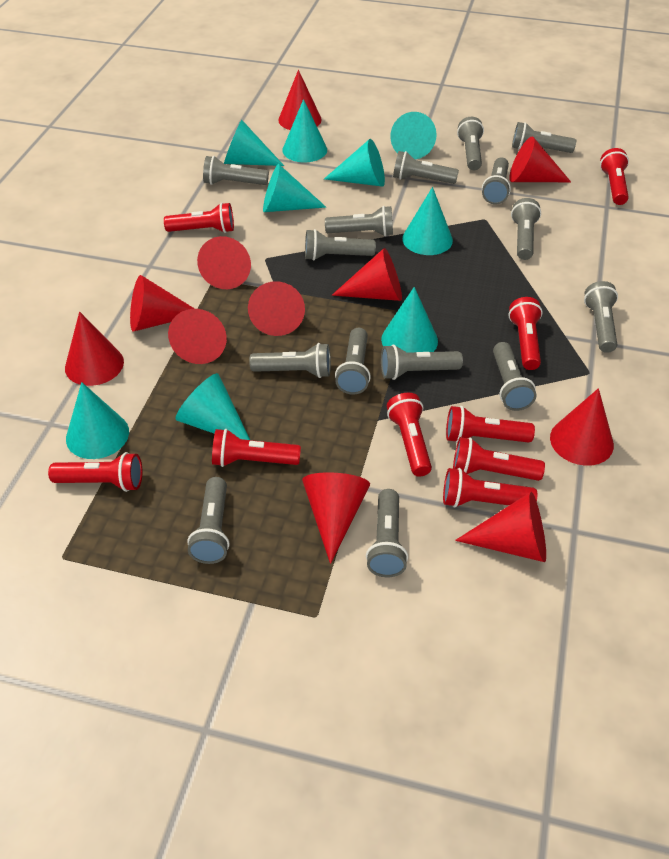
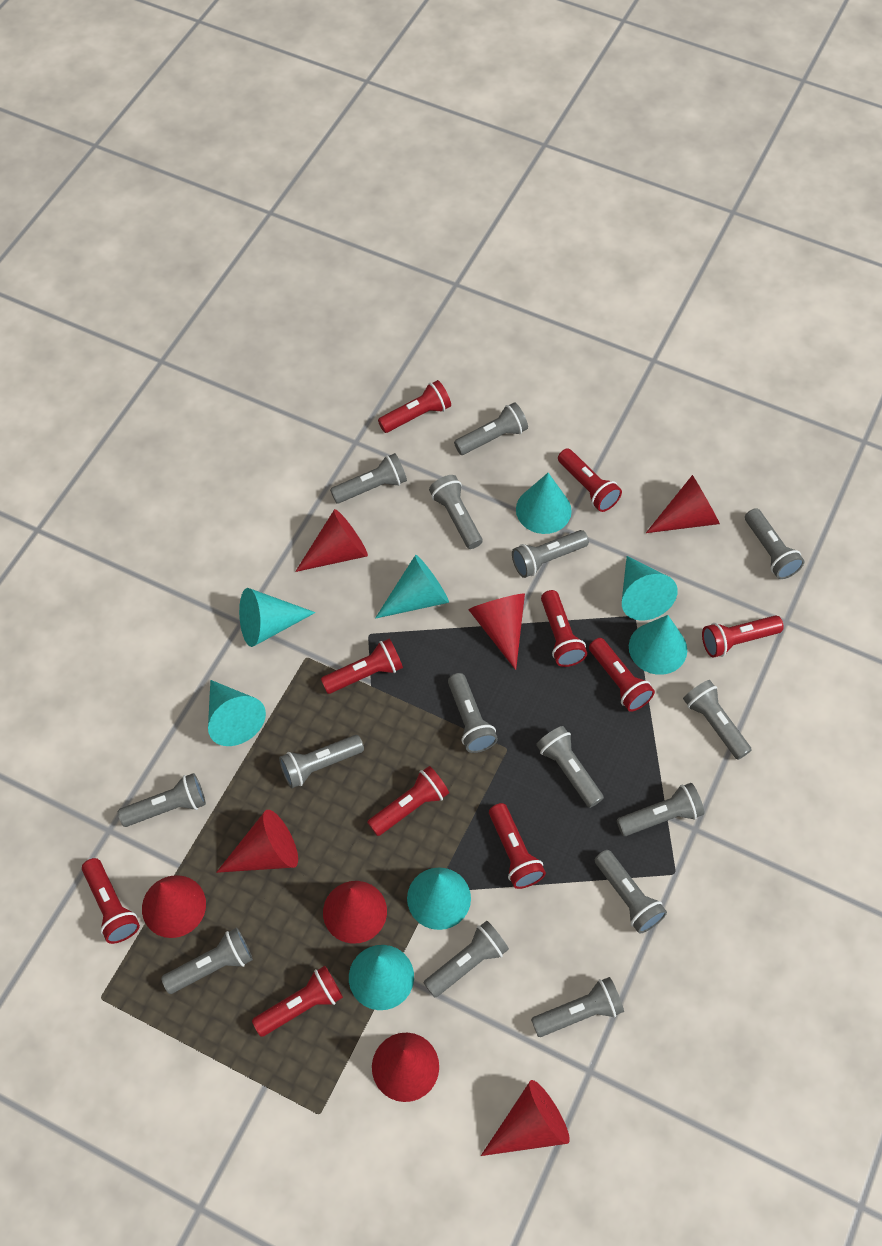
red cone: [65,312,124,386] [130,275,195,332] [168,309,227,364] [197,236,251,289] [248,281,305,336] [278,70,322,130] [302,472,370,564] [332,248,402,301] [455,492,546,562] [509,136,571,182] [550,388,614,466] = 11 -> [142,875,206,938] [216,810,298,873] [295,509,368,572] [323,881,387,944] [372,1033,439,1102] [468,593,525,670] [481,1080,570,1156] [646,475,720,533] = 8
red flashlight: [48,452,142,492] [164,203,234,233] [212,429,301,467] [387,393,432,477] [443,468,537,508] [446,406,535,443] [453,437,545,481] [508,297,543,370] [600,148,629,205] = 9 -> [82,858,140,944] [252,966,343,1037] [321,639,403,694] [367,766,449,836] [378,380,451,433] [489,803,546,889] [541,590,587,667] [558,448,622,512] [589,638,655,712] [702,615,784,658] = 10
turquoise cone: [66,382,129,459] [176,373,250,440] [224,120,284,166] [263,164,326,212] [282,99,327,162] [324,139,385,187] [381,287,438,353] [390,112,437,159] [402,187,453,255] = 9 -> [208,680,266,746] [239,588,316,647] [349,945,414,1010] [375,555,449,619] [407,867,471,930] [516,473,572,534] [622,556,678,621] [629,615,687,675] = 8

